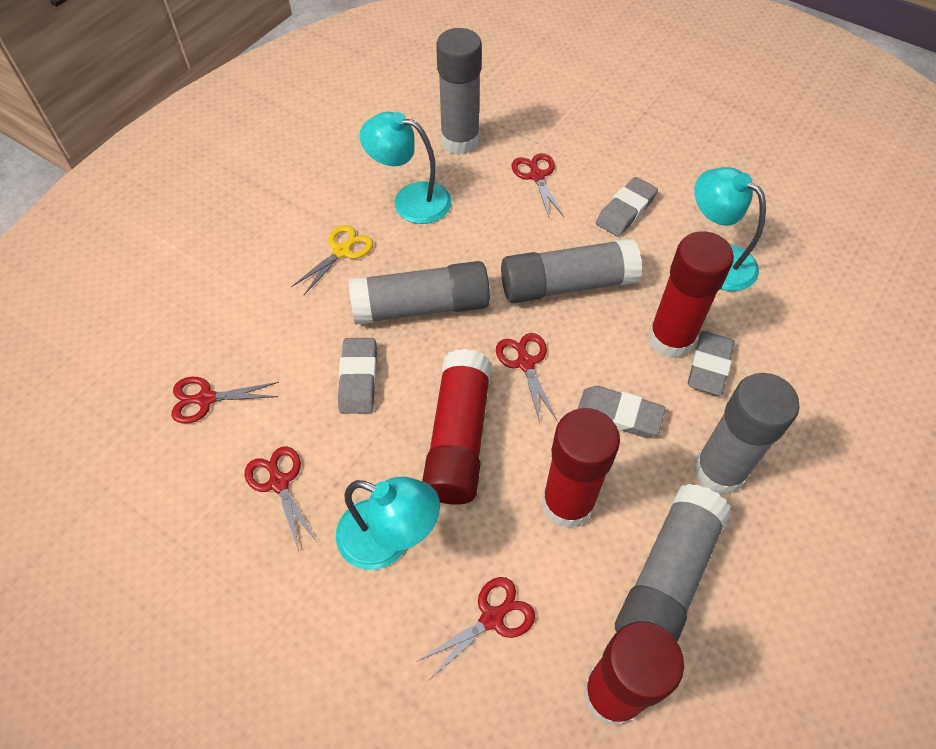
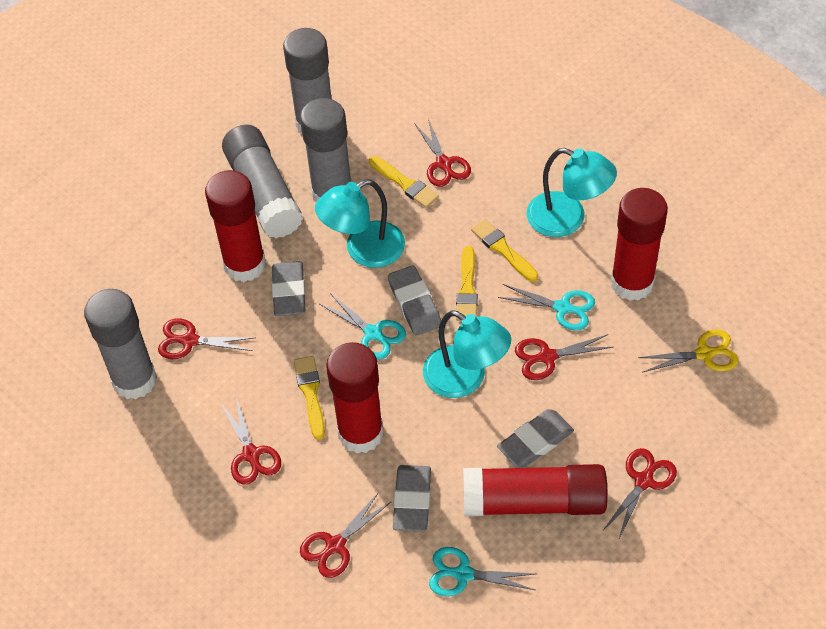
grey glue stick: [348,261,490,325] [436,28,482,155] [501,238,642,303] [615,484,731,642] [693,373,800,495] = 5 -> [84,289,157,399] [222,124,303,238] [283,28,332,134] [300,98,351,202] = 4
red scissors: [171,377,279,424] [245,446,317,551] [416,577,535,680] [496,333,557,423] [511,153,564,219] = 5 -> [158,319,254,359] [221,396,281,485] [300,492,392,578] [414,119,471,187] [515,334,613,380] [603,448,677,538] = 6
turquoise scissors: none = 0 -> [320,293,406,359] [429,547,535,597] [498,284,595,331] = 3
yellow brush: none = 0 -> [294,356,325,440] [369,156,439,208] [456,246,478,321] [471,219,539,282] = 4

